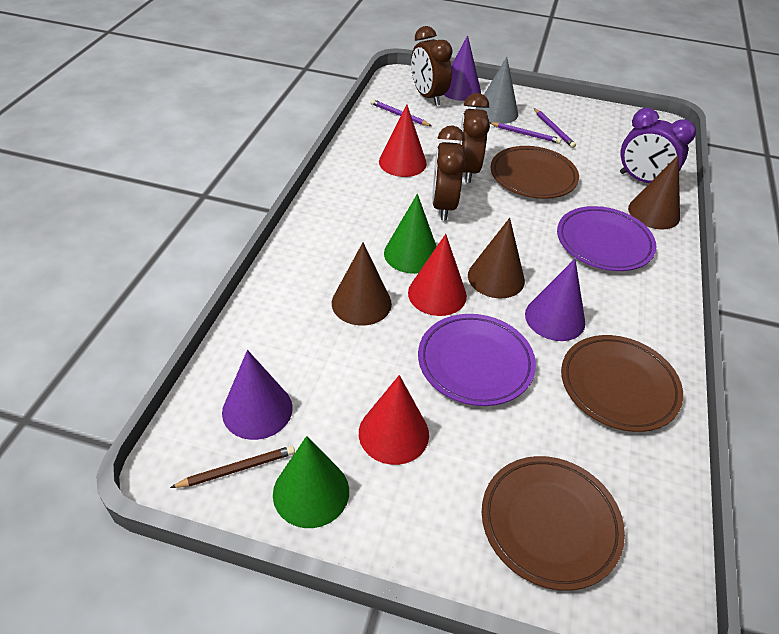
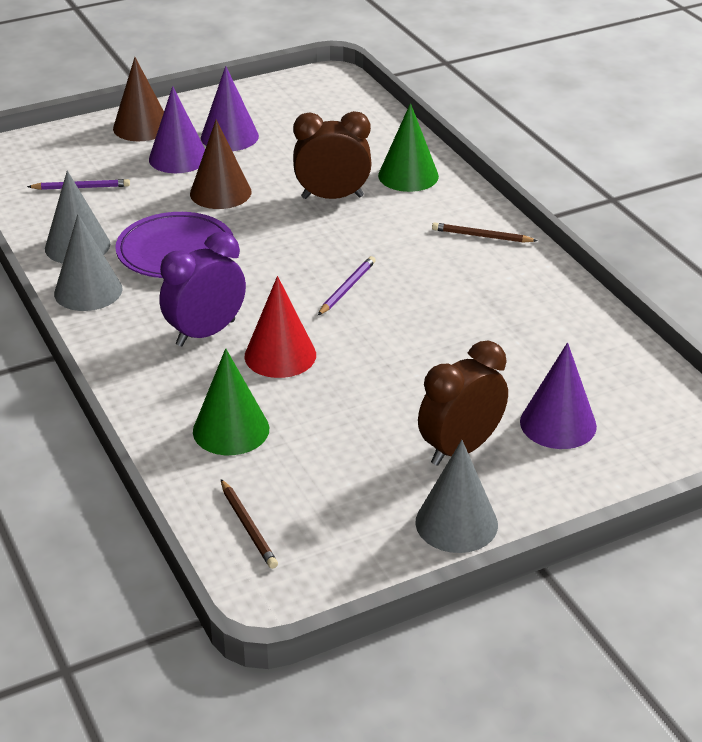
brown clock: [411,26,453,106] [432,125,466,220] [459,93,490,183] = 3 -> [293,111,372,199] [418,341,508,466] = 2
brown cone: [332,242,392,326] [468,218,525,298] [628,155,680,230] = 3 -> [113,57,164,141] [190,119,252,209] = 2
brown pencil: [170,446,295,488] = 1 -> [221,479,278,569] [432,222,538,243] = 2
brown plate: [482,456,625,591] [491,146,579,199] [561,335,683,432] = 3 -> none = 0
grey cone: [476,57,518,124] = 1 -> [45,171,110,264] [54,214,123,311] [415,440,498,553] = 3
purple pencil: [370,99,432,126] [489,122,562,144] [534,108,576,148] = 3 -> [27,179,130,190] [318,256,376,315] = 2
purple plate: [418,314,536,406] [557,206,656,271] = 2 -> [115,212,233,278] = 1
red cone: [359,375,429,465] [379,105,427,177] [408,234,467,316] = 3 -> [245,276,316,378] = 1

